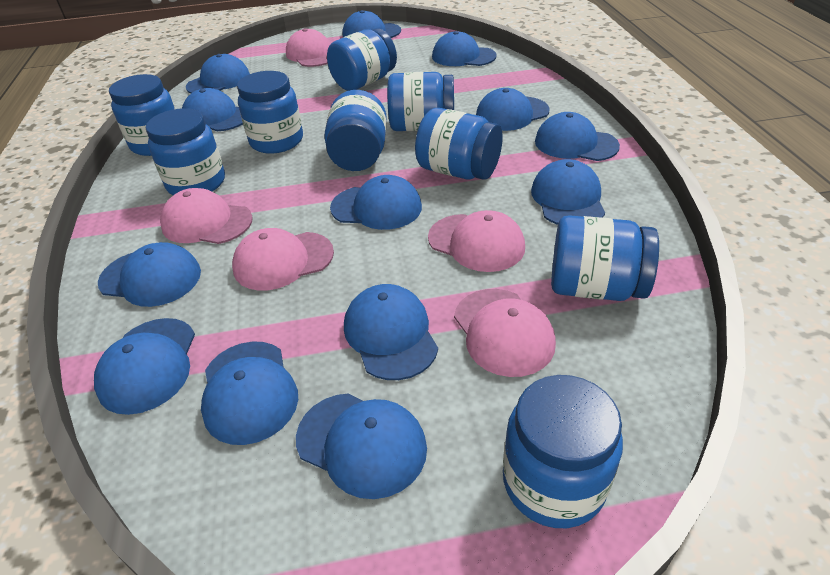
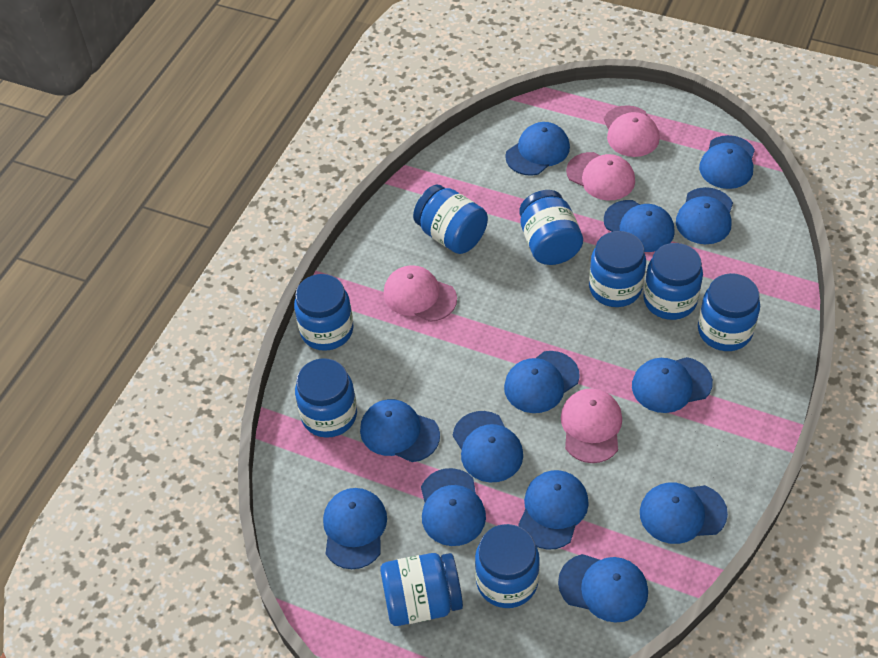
pink cap: [160,188,253,244] [232,228,334,291] [286,28,330,67] [428,210,525,272] [454,289,556,377] = 5 -> [383,265,457,322] [561,388,622,463] [566,152,635,200] [604,105,660,157] = 4

